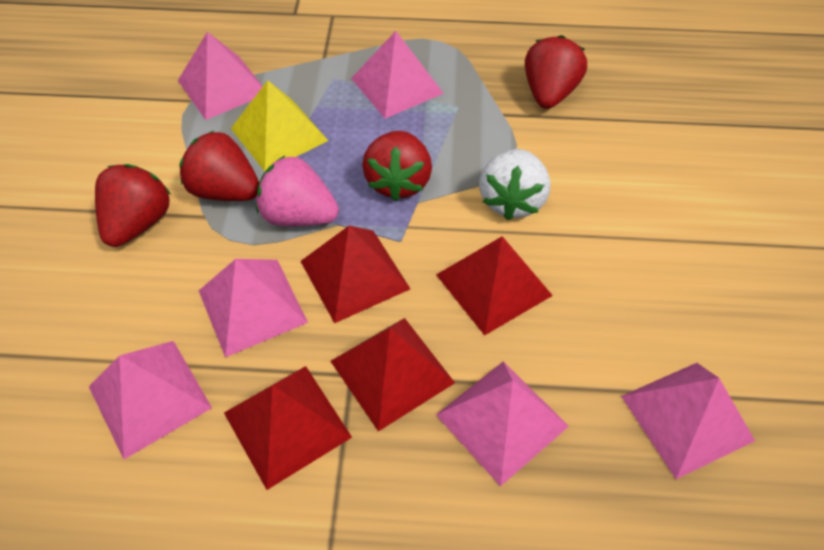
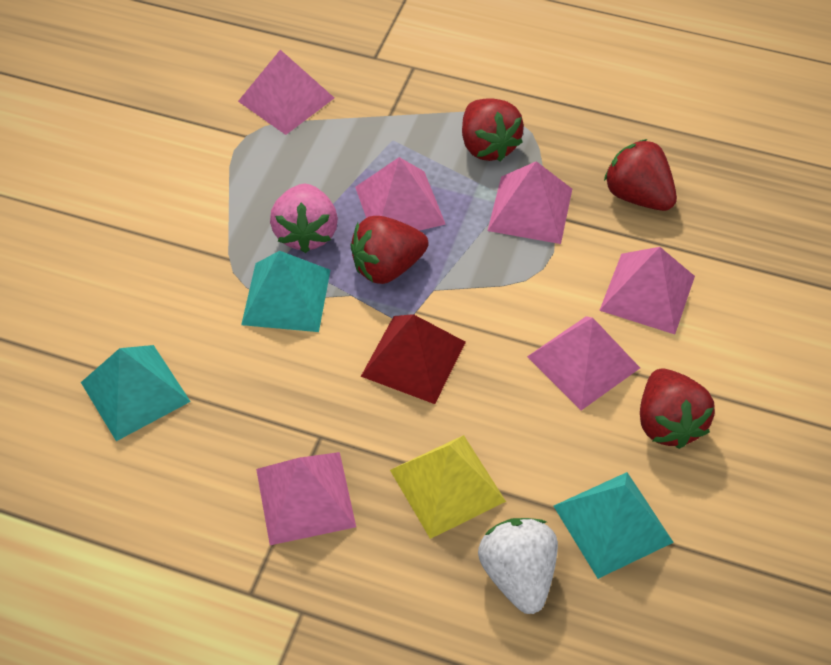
red pyramid: [224,366,352,490] [300,226,410,323] [331,318,455,432] [436,236,553,335] = 4 -> [361,314,466,404] = 1
turquoise pyramid: none = 0 -> [81,345,191,441] [241,251,330,332] [554,472,674,579] = 3

